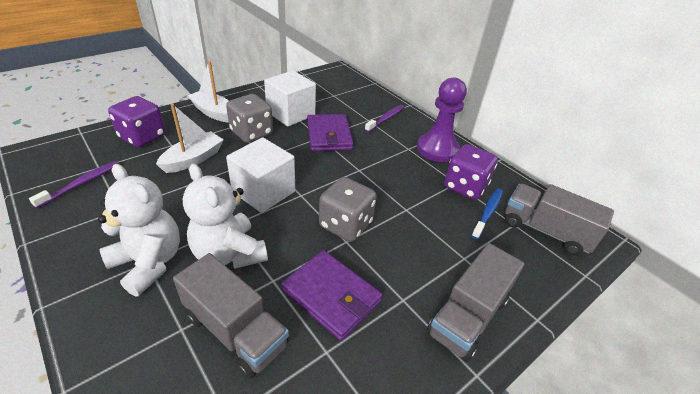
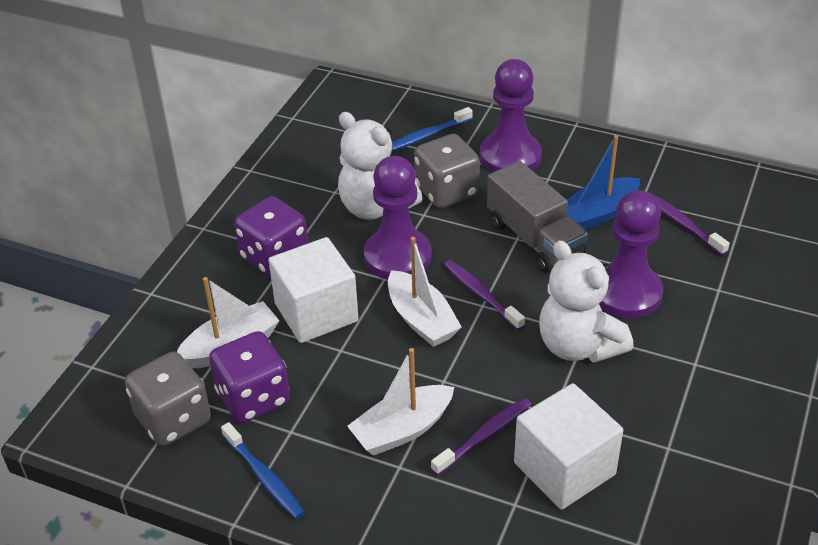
blue boat: none = 0 -> [567,135,640,230] = 1
blue toothbrush: [471,188,503,239] = 1 -> [221,422,305,519] [391,107,473,152] = 2
grey truck: [173,253,289,378] [426,243,525,361] [505,184,614,255] = 3 -> [487,161,588,273] = 1
purple pawn: [417,77,467,162] = 1 -> [364,156,432,279] [480,59,542,172] [599,190,663,319] = 3
purple toothbrush: [29,161,118,208] [365,105,404,132] = 2 -> [431,398,532,475] [444,260,525,330] [649,192,730,255] = 3
purple wallet: [281,250,383,341] [307,114,354,151] = 2 -> none = 0
white boat: [156,104,224,173] [188,61,229,123] = 2 -> [177,277,279,368] [347,348,454,456] [388,237,462,347] = 3

